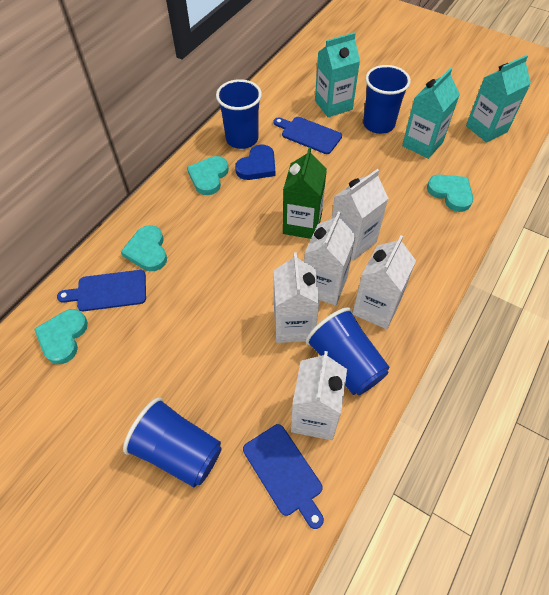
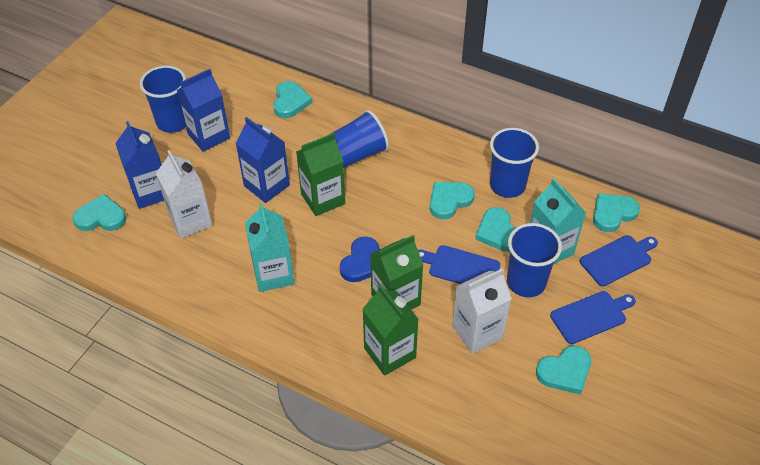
blue carton: none = 0 -> [115,121,164,209] [177,69,230,152] [236,117,290,203] = 3
green carton: [283,147,327,239] = 1 -> [296,133,345,216] [362,284,419,376] [370,235,423,310] = 3
turquoise carton: [315,32,360,117] [402,68,460,159] [466,55,531,143] = 3 -> [245,203,294,292] [530,178,586,264] = 2
turquoise heart: [34,309,88,364] [121,225,167,271] [187,156,229,195] [427,175,473,212] = 4 -> [73,194,126,231] [273,81,313,118] [430,182,475,219] [475,207,515,252] [536,345,591,395] [593,193,640,232] = 6
white carton: [273,252,320,343] [291,351,347,440] [304,212,356,305] [332,169,389,261] [352,235,416,329] = 5 -> [156,150,213,238] [452,268,512,354] = 2

